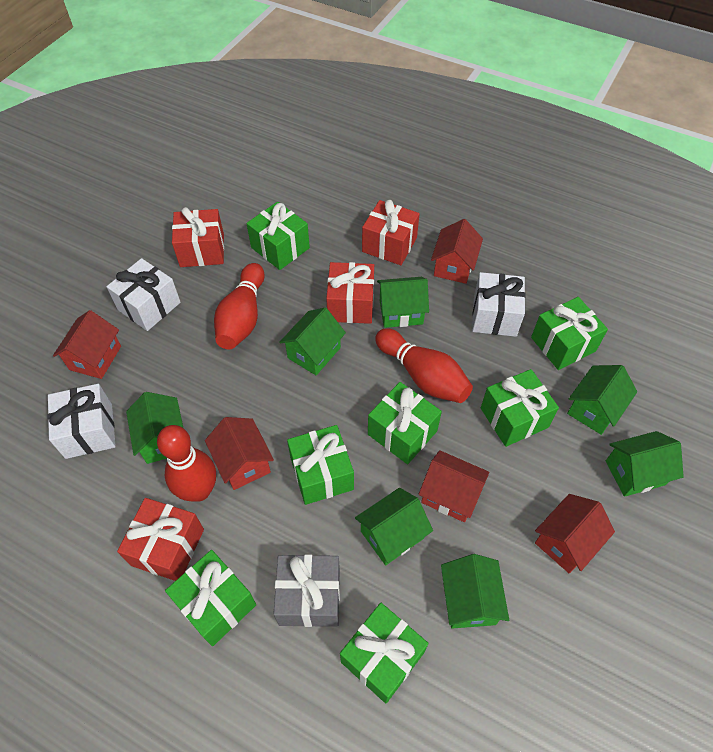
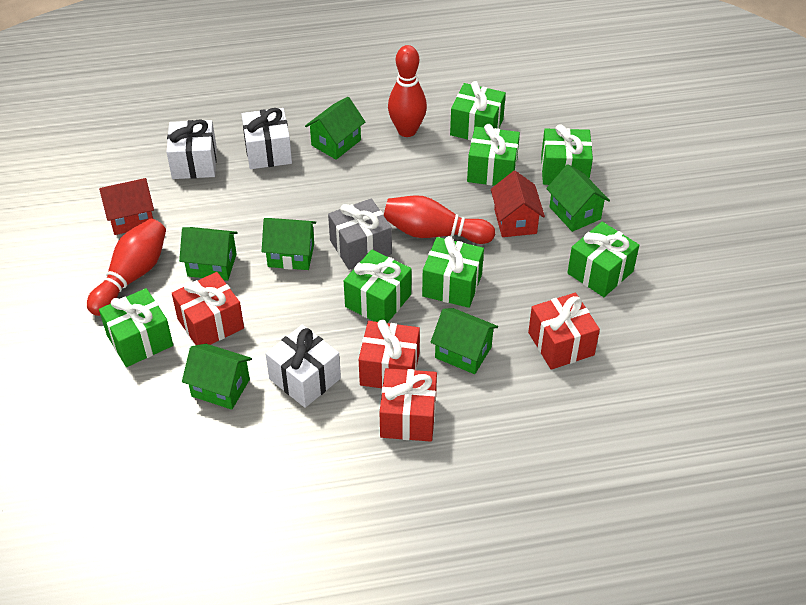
green house: [126,392,183,464] [279,308,346,375] [355,488,433,565] [377,277,429,328] [441,554,509,629] [567,365,637,435] [606,431,684,497] = 7 -> [179,227,238,281] [182,344,252,410] [262,218,316,270] [305,97,365,160] [430,308,498,374] [546,164,610,232] = 6
red house: [53,310,121,379] [205,417,274,490] [419,450,489,522] [431,219,483,284] [535,494,615,573] = 5 -> [99,178,154,235] [491,171,545,237] = 2

